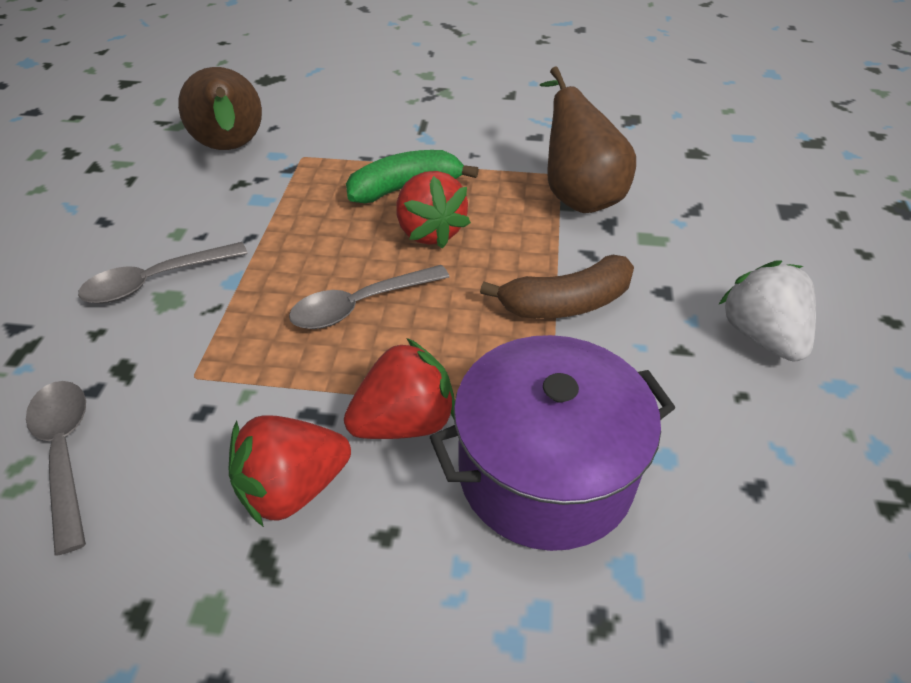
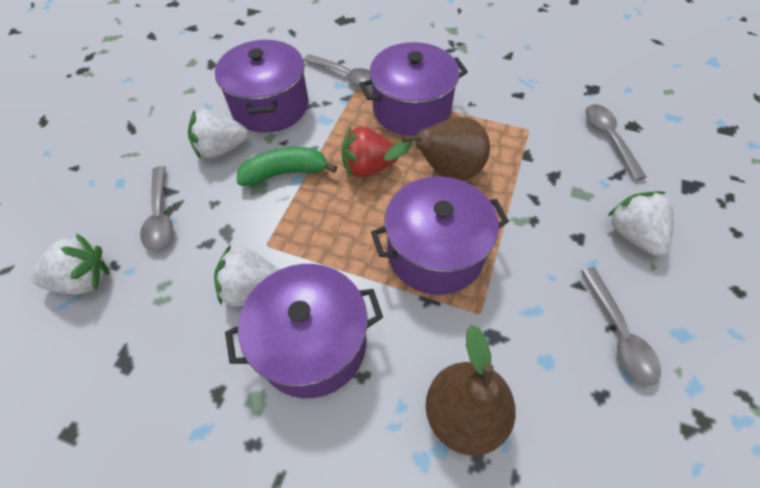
brown banana: [480,255,634,319] = 1 -> none = 0
grey spoon: [26,381,86,555] [78,242,248,304] [289,265,450,329] = 3 -> [140,166,173,250] [304,54,372,88] [581,267,661,385] [586,104,646,180] = 4
purple pot: [430,335,675,551] = 1 -> [215,40,309,133] [225,264,383,398] [359,42,468,136] [371,177,509,295] = 4
red strawberry: [229,415,351,527] [344,338,455,439] [396,171,471,249] = 3 -> [342,127,399,177] = 1
white strawberry: [718,260,816,361] = 1 -> [32,233,109,294] [188,109,248,159] [214,245,279,306] [607,191,674,256] = 4

